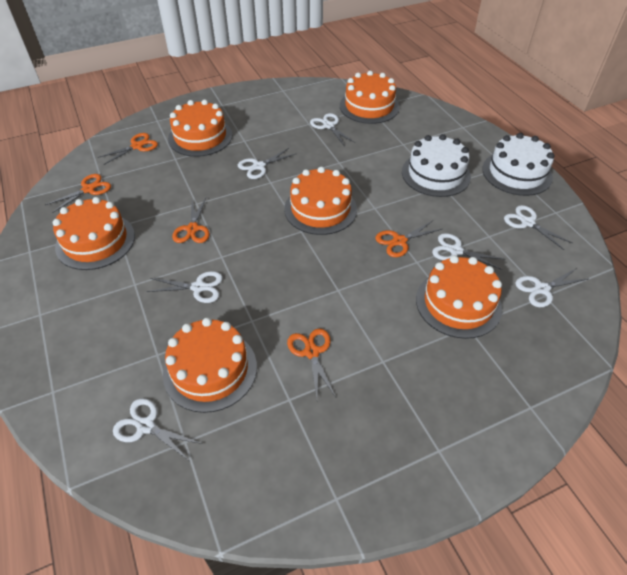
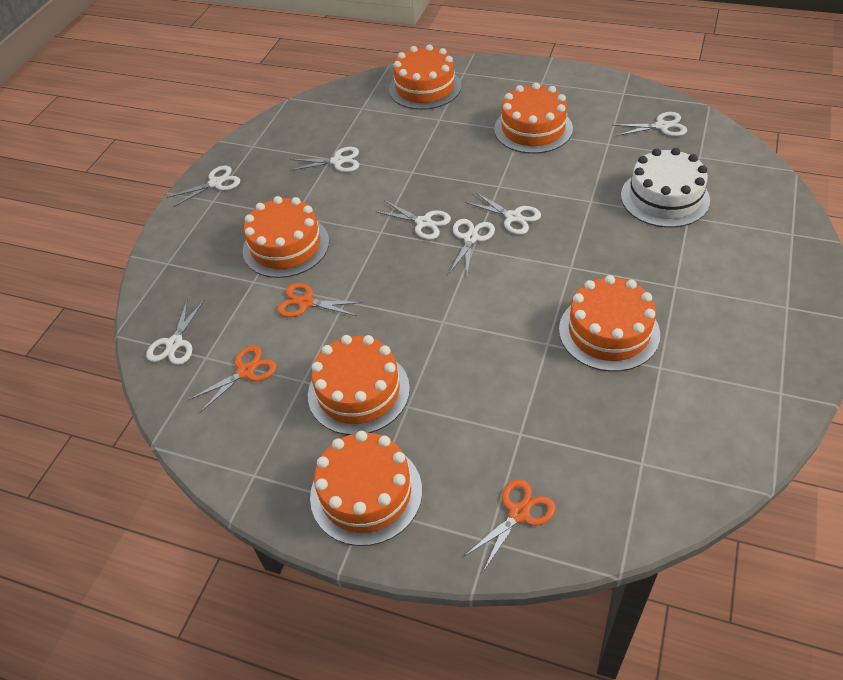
orange scissors: [45,174,111,213] [97,133,158,165] [172,198,210,243] [287,328,336,398] [375,221,442,257] = 5 -> [189,345,277,413] [277,283,363,317] [464,479,556,572] = 3
white cake: [402,134,471,197] [482,133,554,196] = 2 -> [621,148,710,228] = 1

